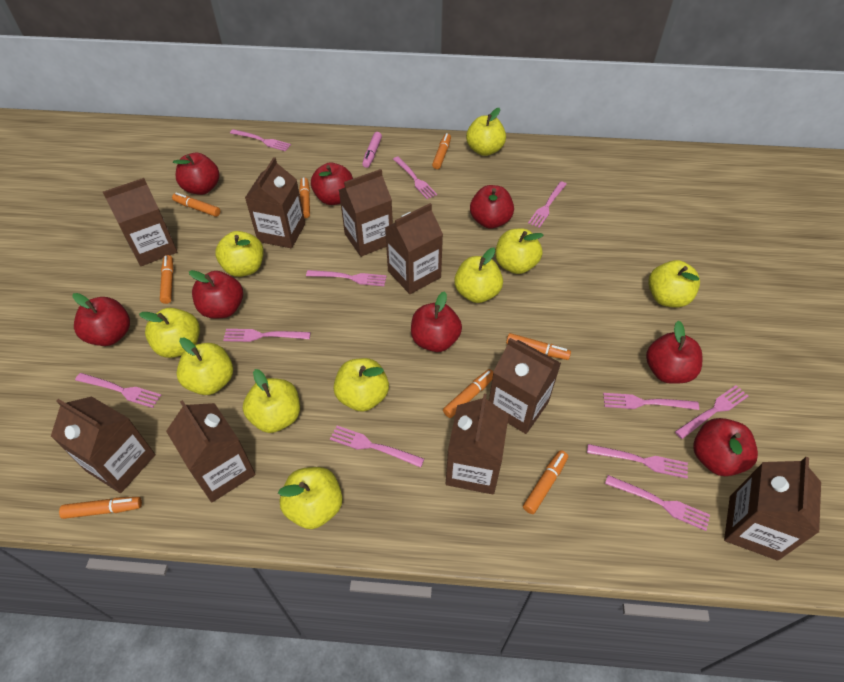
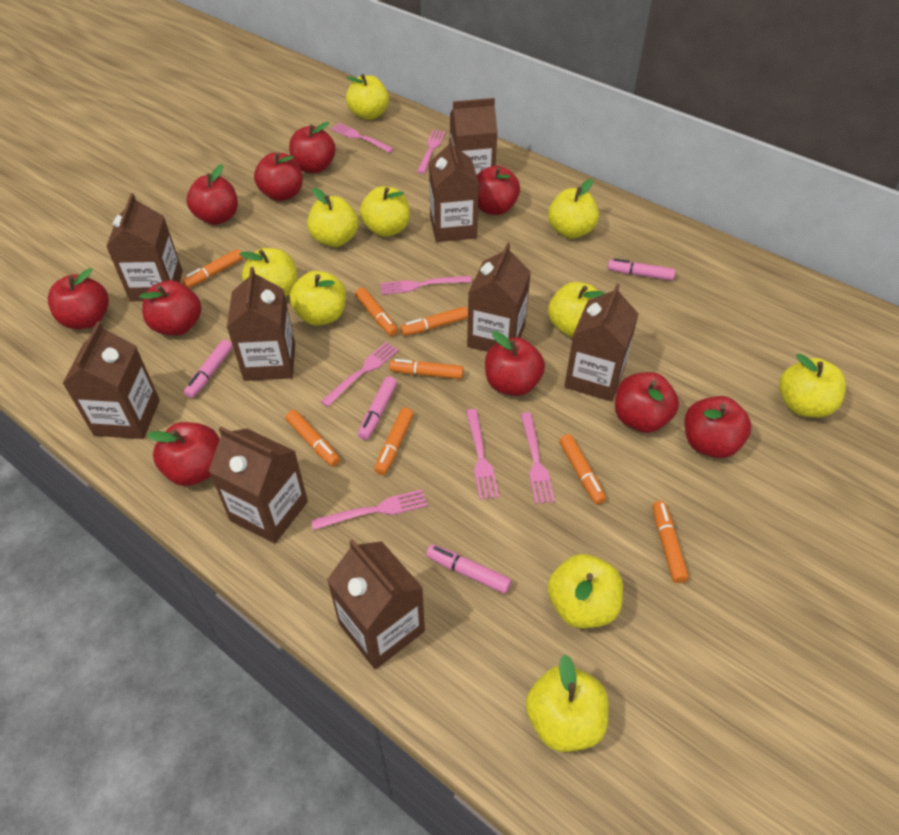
pink fork: [75,373,161,408] [223,329,311,342] [230,129,291,151] [306,270,387,286] [330,426,424,468] [393,157,437,199] [528,181,567,228] [587,444,688,479] [603,393,699,410] [605,475,710,531] [675,385,748,439] = 11 -> [311,489,428,530] [321,342,399,407] [331,123,394,153] [380,276,472,295] [417,130,445,174] [466,409,499,500] [521,412,555,504] = 7
pink marker: [362,132,382,168] = 1 -> [184,340,233,398] [358,376,397,440] [426,544,511,594] [607,258,675,281] = 4
red apple: [72,293,130,346] [173,153,219,195] [189,270,243,318] [311,162,353,205] [411,291,462,352] [470,185,514,229] [646,321,702,384] [693,418,758,476] = 8 -> [48,268,109,329] [140,280,201,336] [147,422,220,486] [186,164,238,225] [254,152,303,201] [289,122,335,173] [477,165,520,215] [485,331,545,396] [615,372,679,433] [685,396,751,458] = 10

